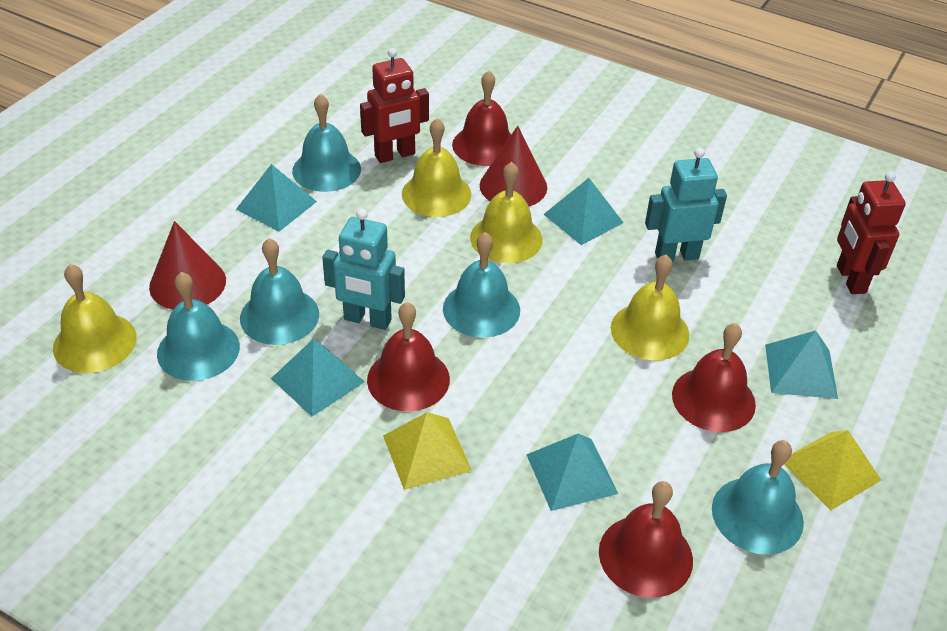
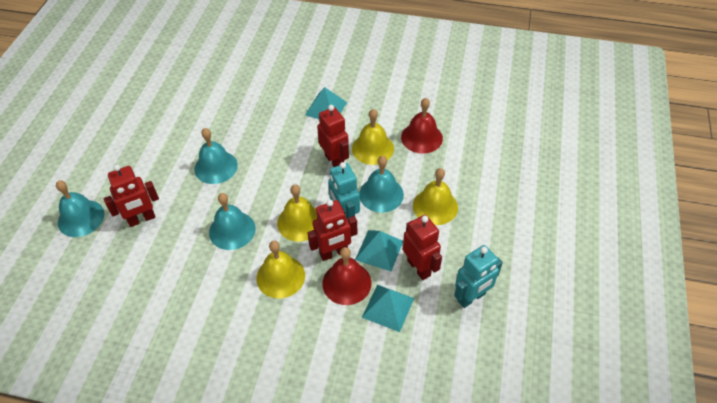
red bell: [367,302,450,411] [452,71,511,166] [599,481,693,598] [672,323,756,432] = 4 -> [322,247,372,305] [401,98,443,154] = 2
red cone: [149,221,226,310] [480,126,547,206] = 2 -> none = 0
red robot: [360,48,429,163] [837,171,906,294] = 2 -> [104,165,159,227] [308,200,358,261] [317,105,349,167] [403,215,442,280] = 4
turquoise bell: [157,272,240,381] [240,238,319,345] [292,94,361,192] [443,232,520,338] [712,440,804,555] = 5 -> [56,180,104,237] [194,128,238,184] [209,193,256,250] [359,156,404,213] = 4
turquoise pyramid: [236,164,317,232] [271,339,365,417] [526,434,618,511] [543,178,624,245] [765,331,838,399] = 5 -> [305,87,347,119] [355,230,403,271] [362,285,414,332] = 3
yellow pyramid: [383,412,472,490] [784,430,881,511] = 2 -> none = 0

